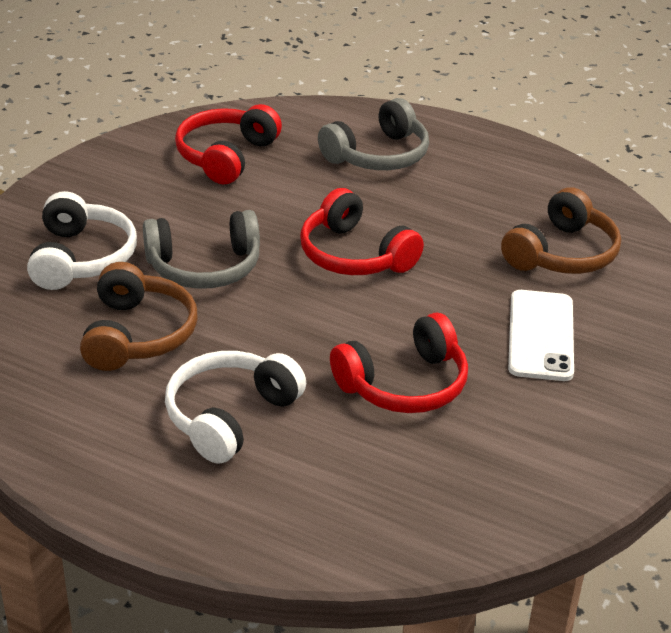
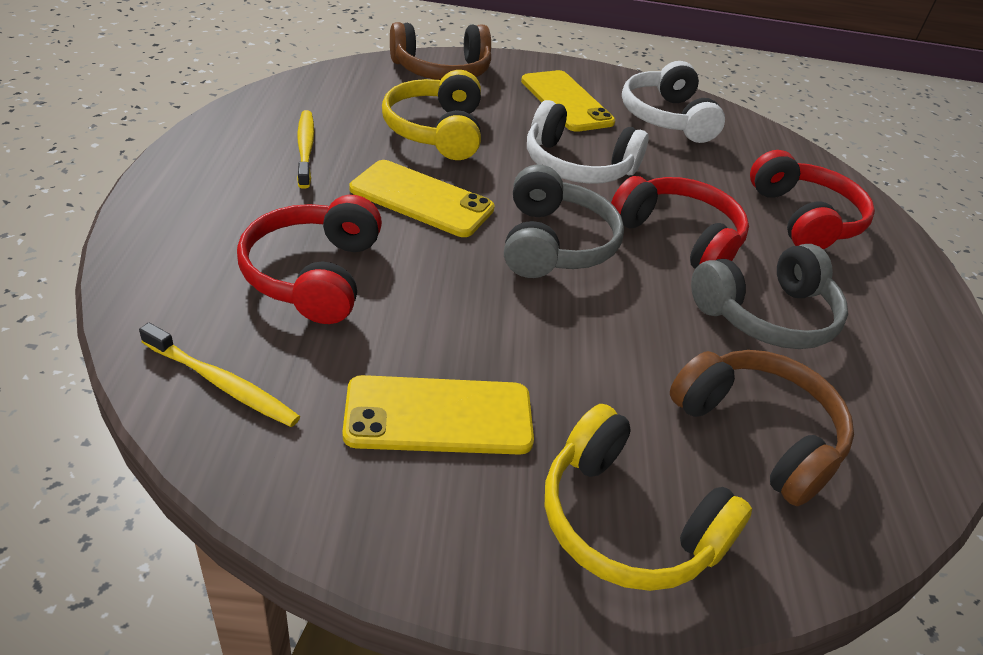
white phone: [508,290,574,381] = 1 -> none = 0
yellow headphones: none = 0 -> [382,70,481,160] [545,404,752,591] = 2
yellow phone: none = 0 -> [343,375,534,455] [350,160,494,237] [521,70,615,132] = 3
yellow toothbrush: none = 0 -> [139,323,300,427] [297,110,314,189] = 2

